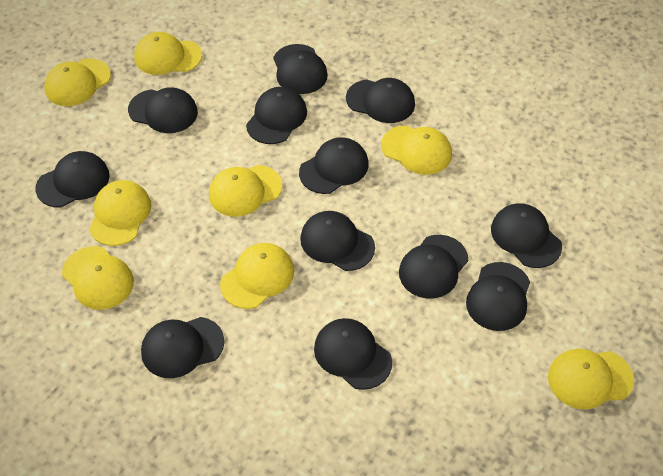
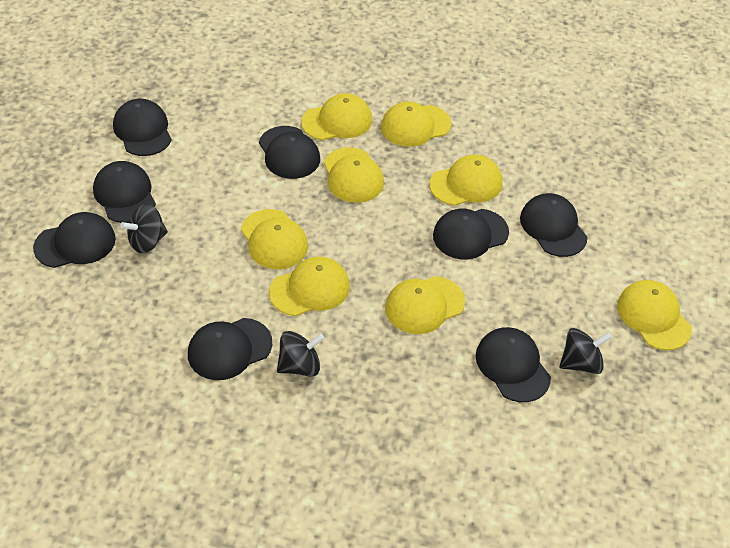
black cap: [35,151,110,208] [128,87,198,133] [141,317,225,378] [246,87,307,144] [273,44,328,94] [299,137,369,194] [300,211,375,271] [314,318,392,390] [346,78,415,123] [399,235,468,299] [466,262,530,331] [491,203,562,268] = 12 -> [33,212,116,268] [93,161,156,223] [113,99,172,156] [188,318,272,380] [259,126,320,179] [433,208,509,259] [476,327,551,402] [520,193,587,257] = 8
black spinning top: none = 0 -> [120,204,168,253] [277,331,324,377] [560,328,612,374] = 3

